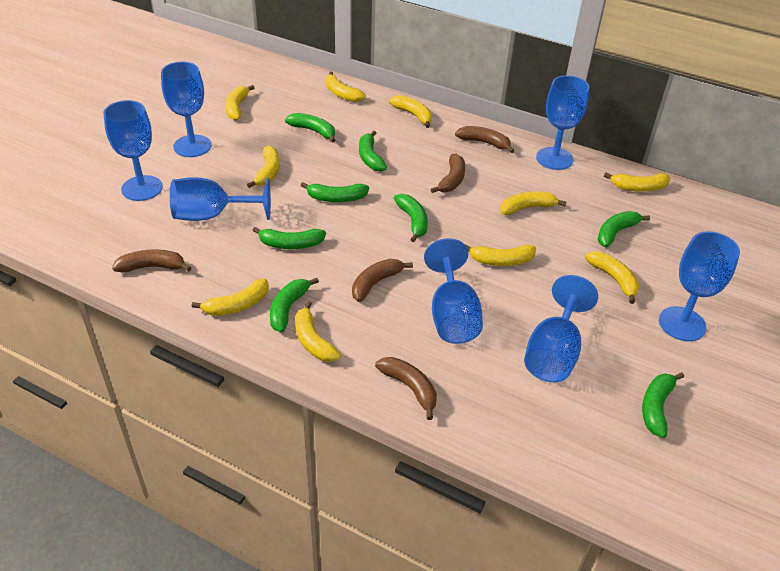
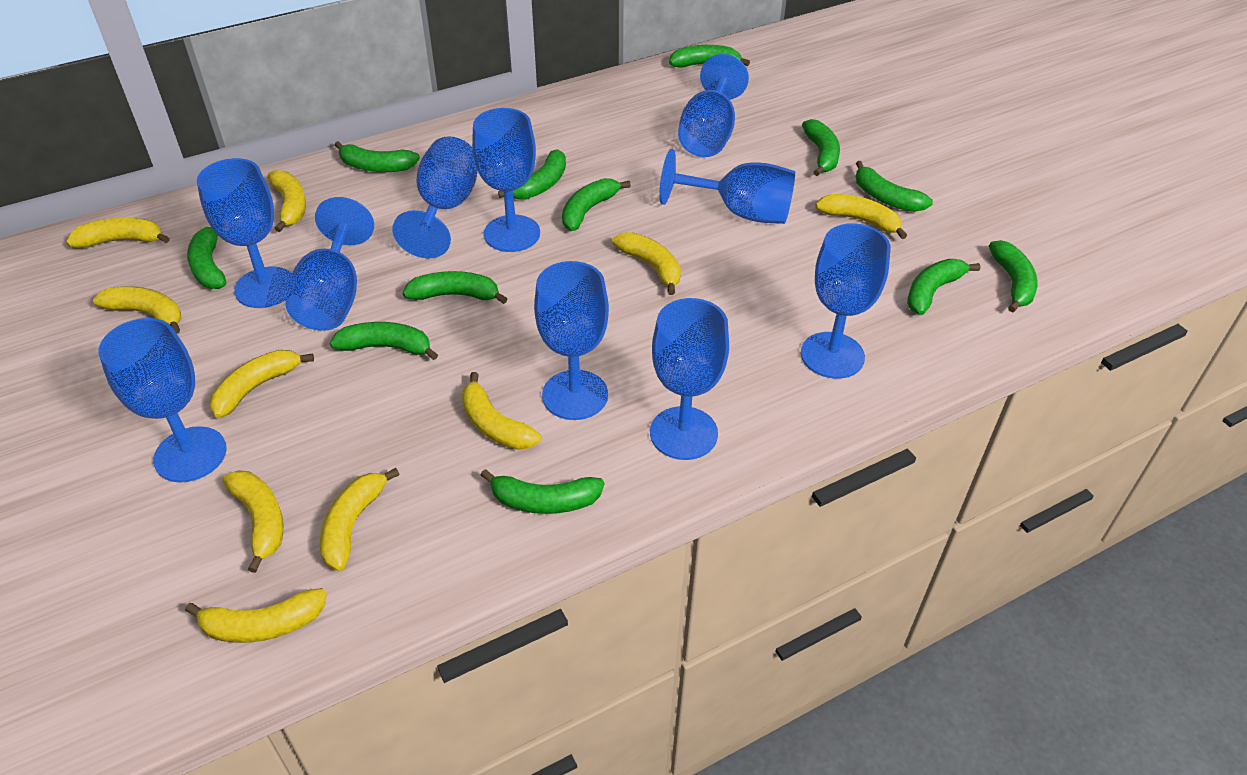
blue goblet: [104,100,163,201] [161,62,212,157] [170,177,271,221] [424,238,483,344] [524,275,598,382] [536,75,589,170] [659,231,740,341] = 7 -> [98,318,227,482] [197,158,292,308] [286,197,374,331] [392,136,478,258] [472,108,540,252] [534,261,609,420] [650,298,729,460] [659,149,795,224] [678,54,749,157] [801,223,890,379] = 10
brown banana: [112,250,191,272] [352,259,413,302] [375,357,437,420] [430,154,465,193] [455,126,515,153] = 5 -> none = 0
green banana: [253,227,326,249] [270,278,319,332] [285,113,336,142] [301,182,369,202] [359,130,387,172] [394,194,428,242] [598,211,650,247] [642,372,684,438] = 8 -> [187,227,226,289] [330,322,438,360] [335,141,420,172] [403,271,508,304] [481,469,604,514] [498,149,566,200] [562,178,631,231] [669,45,750,68] [802,119,840,176] [856,161,933,212] [907,259,980,315] [989,240,1038,313] = 12

